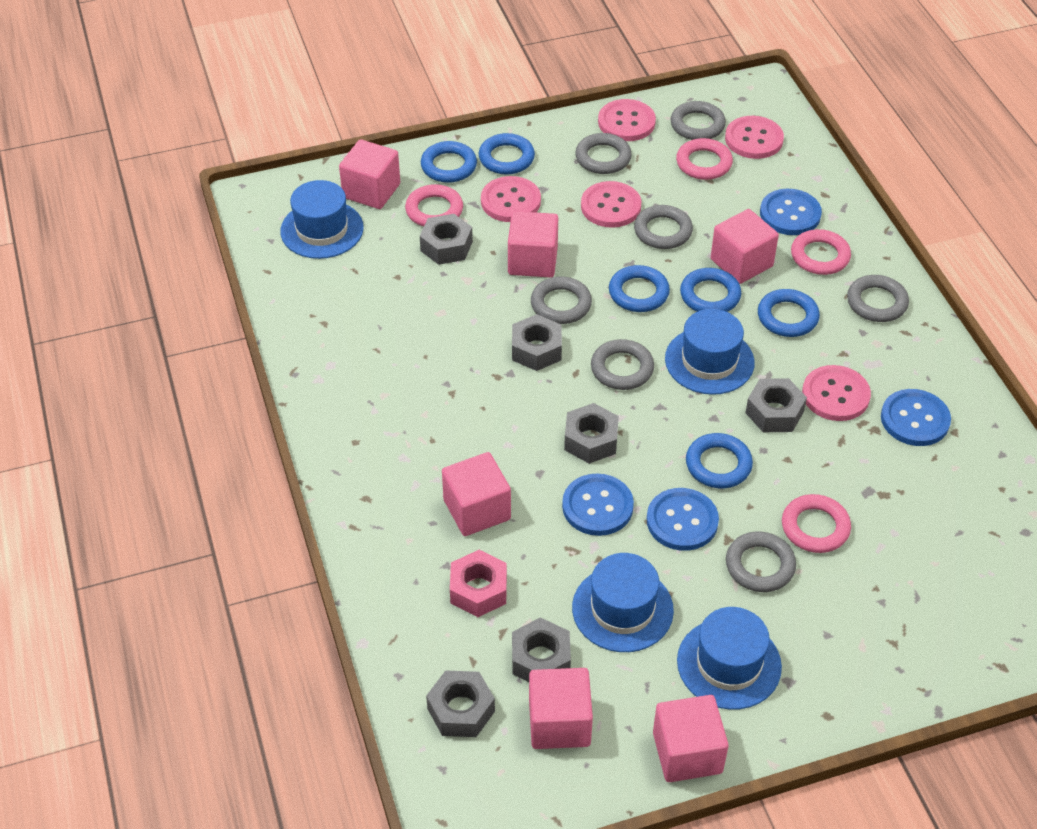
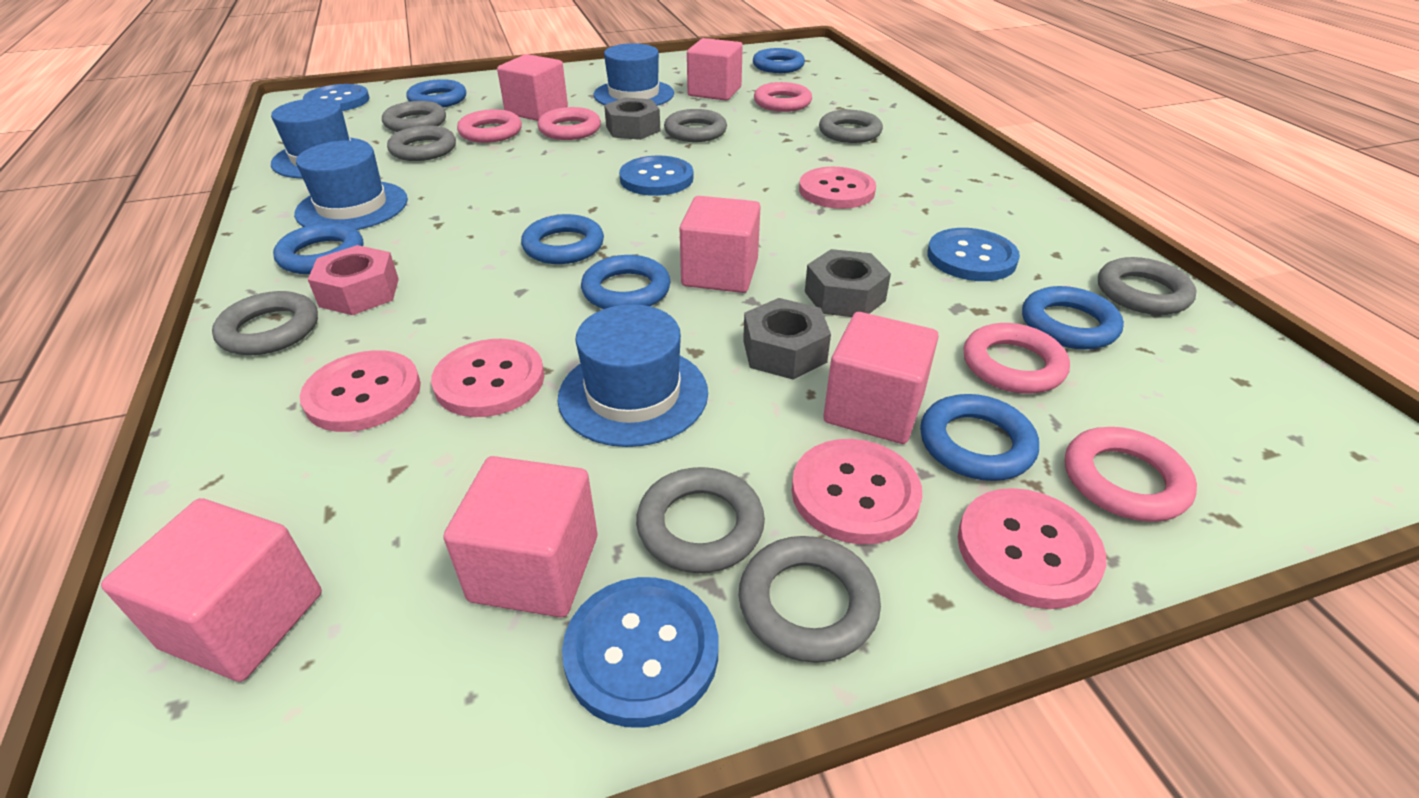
blue ring: [421,141,477,183] [479,133,535,175] [609,265,670,312] [680,268,741,312] [686,433,753,488] [758,289,820,337] = 6 -> [273,223,363,274] [406,79,466,108] [521,214,604,264] [581,255,671,309] [753,48,805,73] [920,394,1039,481] [1022,286,1124,349] = 7
grey nut: [420,214,473,265] [426,670,495,737] [512,314,562,371] [512,617,571,682] [564,403,619,464] [746,378,807,432] = 6 -> [604,97,661,140] [743,298,831,379] [805,249,891,317] = 3
grey ring: [531,277,592,324] [575,133,632,174] [591,339,654,390] [634,205,693,249] [671,101,726,140] [726,532,796,592] [847,275,909,322] = 7 -> [212,291,318,355] [382,101,446,132] [387,125,456,161] [636,467,765,573] [664,109,727,142] [739,536,881,663] [819,110,883,143] [1098,257,1197,315] = 8
pink ring: [405,184,463,226] [676,138,733,180] [782,494,851,553] [791,229,851,275] = 4 -> [457,109,522,143] [538,107,601,140] [754,82,812,112] [963,323,1070,394] [1065,427,1197,522] = 5

